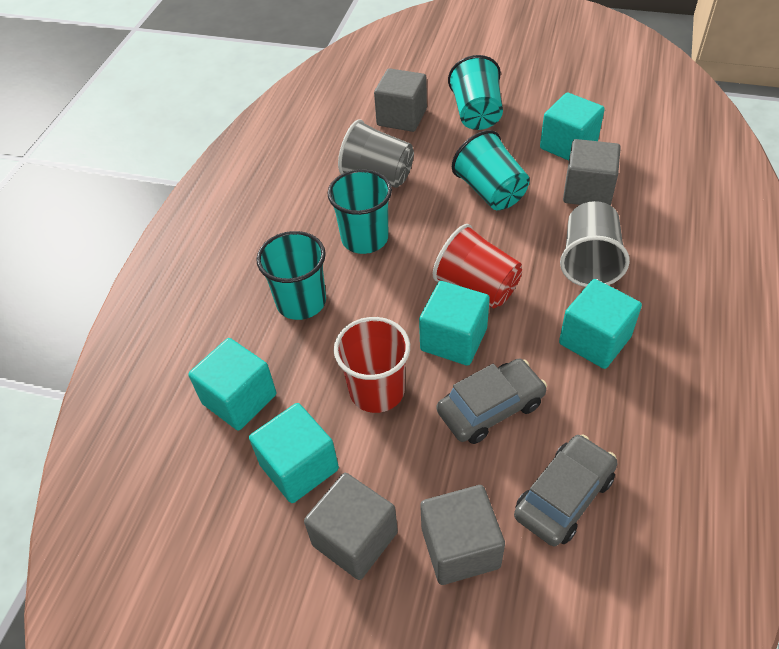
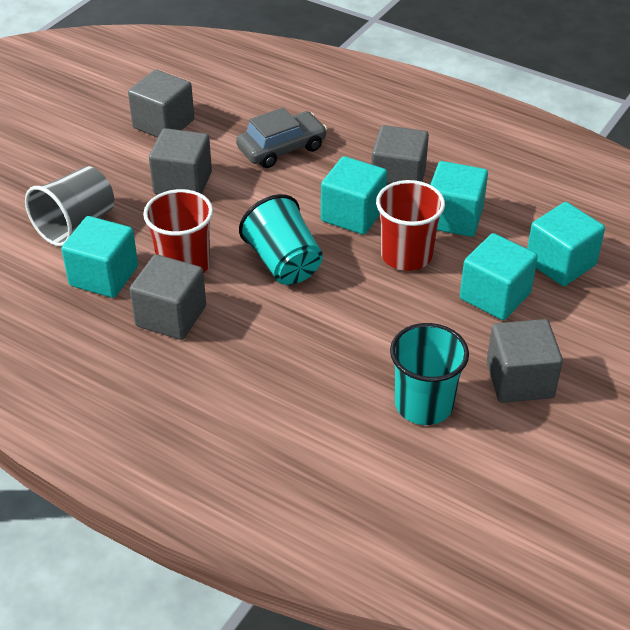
grey car: [437,359,547,444] [514,434,618,546] = 2 -> [236,108,327,168] = 1
grey cube: [304,473,398,580] [374,68,427,132] [420,485,505,585] [563,139,621,205] = 4 -> [128,69,194,138] [129,254,206,340] [149,128,212,195] [372,125,429,186] [487,319,563,403] = 5
grey cup: [338,119,414,188] [560,201,630,287] = 2 -> [25,166,114,247] = 1
turquoise cup: [257,231,326,320] [327,169,392,254] [448,55,503,130] [452,130,530,210] = 4 -> [239,194,323,285] [390,323,469,425] = 2

